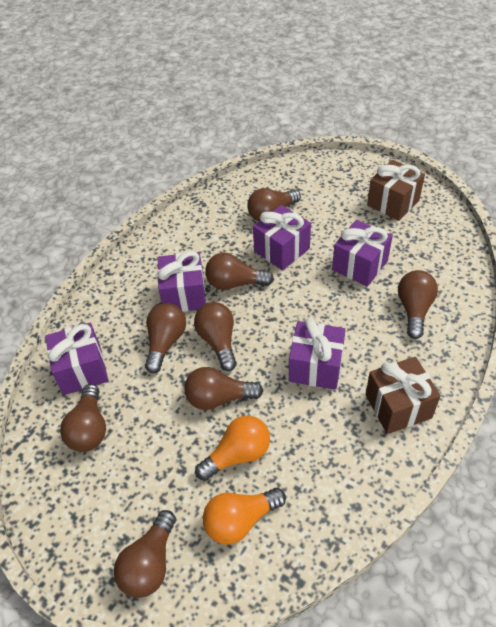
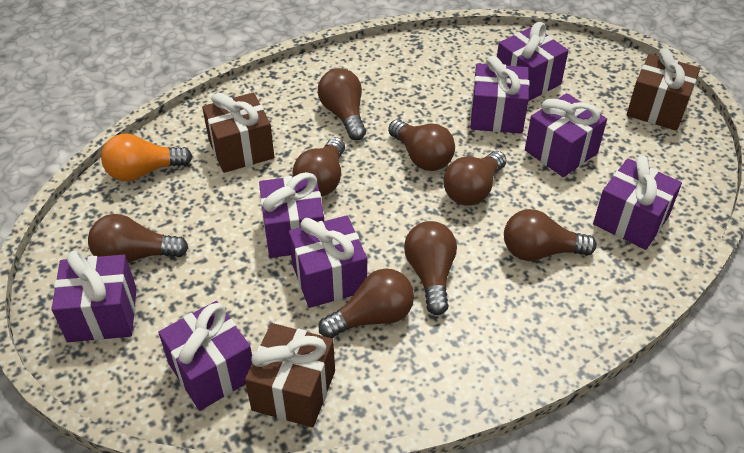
brown gift: [365,357,440,434] [367,160,425,221] = 2 -> [202,92,274,173] [245,323,335,427] [627,48,700,131] = 3
orange light bulb: [195,416,270,481] [203,488,286,545] = 2 -> [101,133,193,181] = 1
purple gift: [45,323,109,395] [157,251,206,312] [253,205,311,270] [289,317,346,390] [332,220,393,287] = 5 -> [51,250,137,342] [158,301,252,411] [259,172,324,258] [289,215,367,308] [471,56,529,134] [497,22,569,101] [525,93,607,177] [593,156,682,250] = 8

